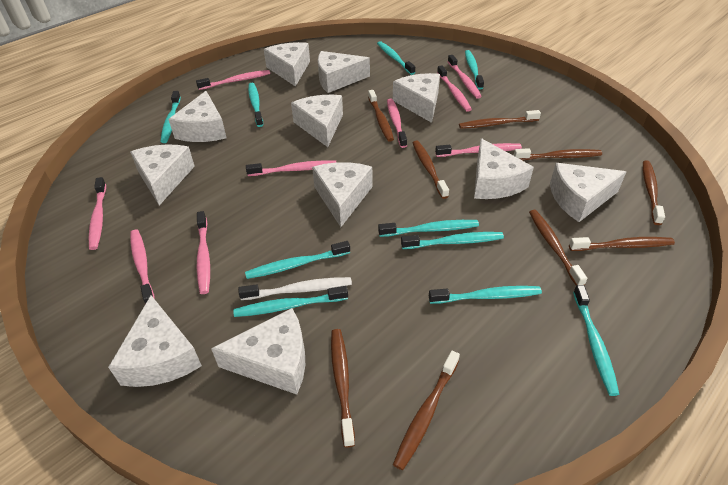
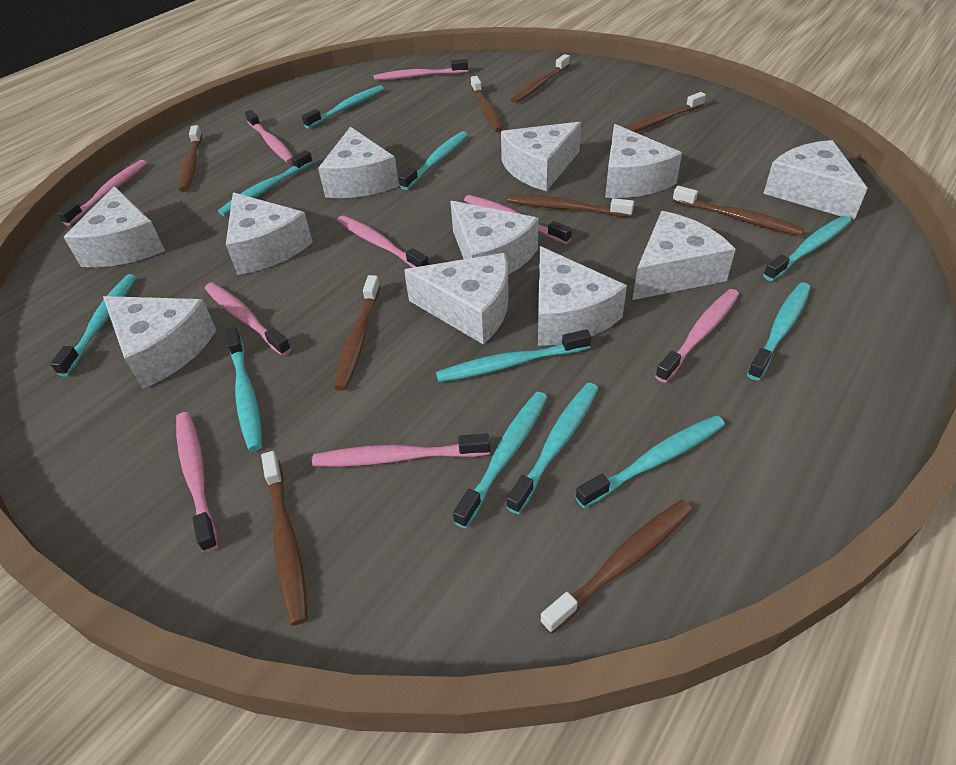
turquoise toothbrush: [161,91,181,143] [233,286,348,317] [245,241,350,279] [248,83,263,127] [377,41,415,75] [378,220,479,237] [401,232,504,249] [429,286,542,304] [465,50,484,90] [573,285,619,396] = 10 -> [50,274,136,376] [218,150,313,216] [225,327,262,451] [302,85,384,128] [399,131,468,190] [436,329,591,382] [453,392,547,528] [506,383,598,514] [576,415,725,508] [747,283,811,380] [763,216,851,281] = 11
white toothbrush: [238,277,352,300] = 1 -> none = 0

